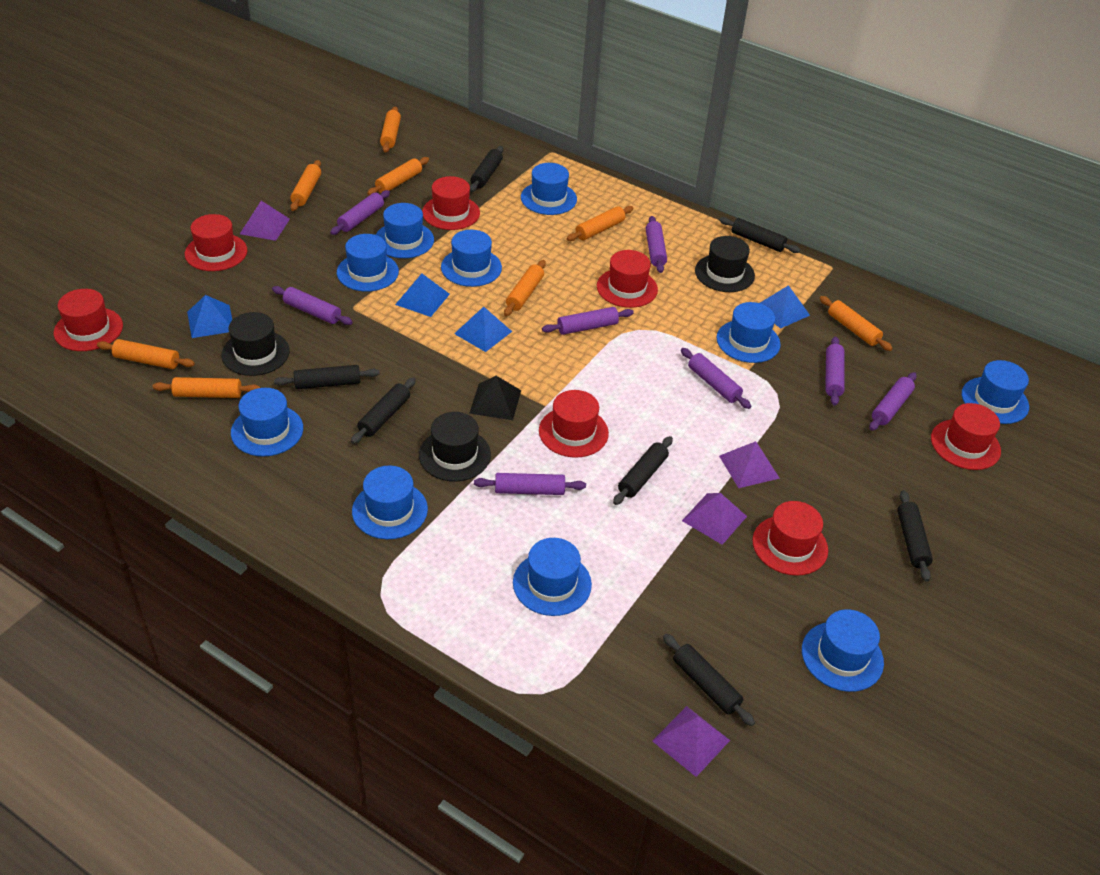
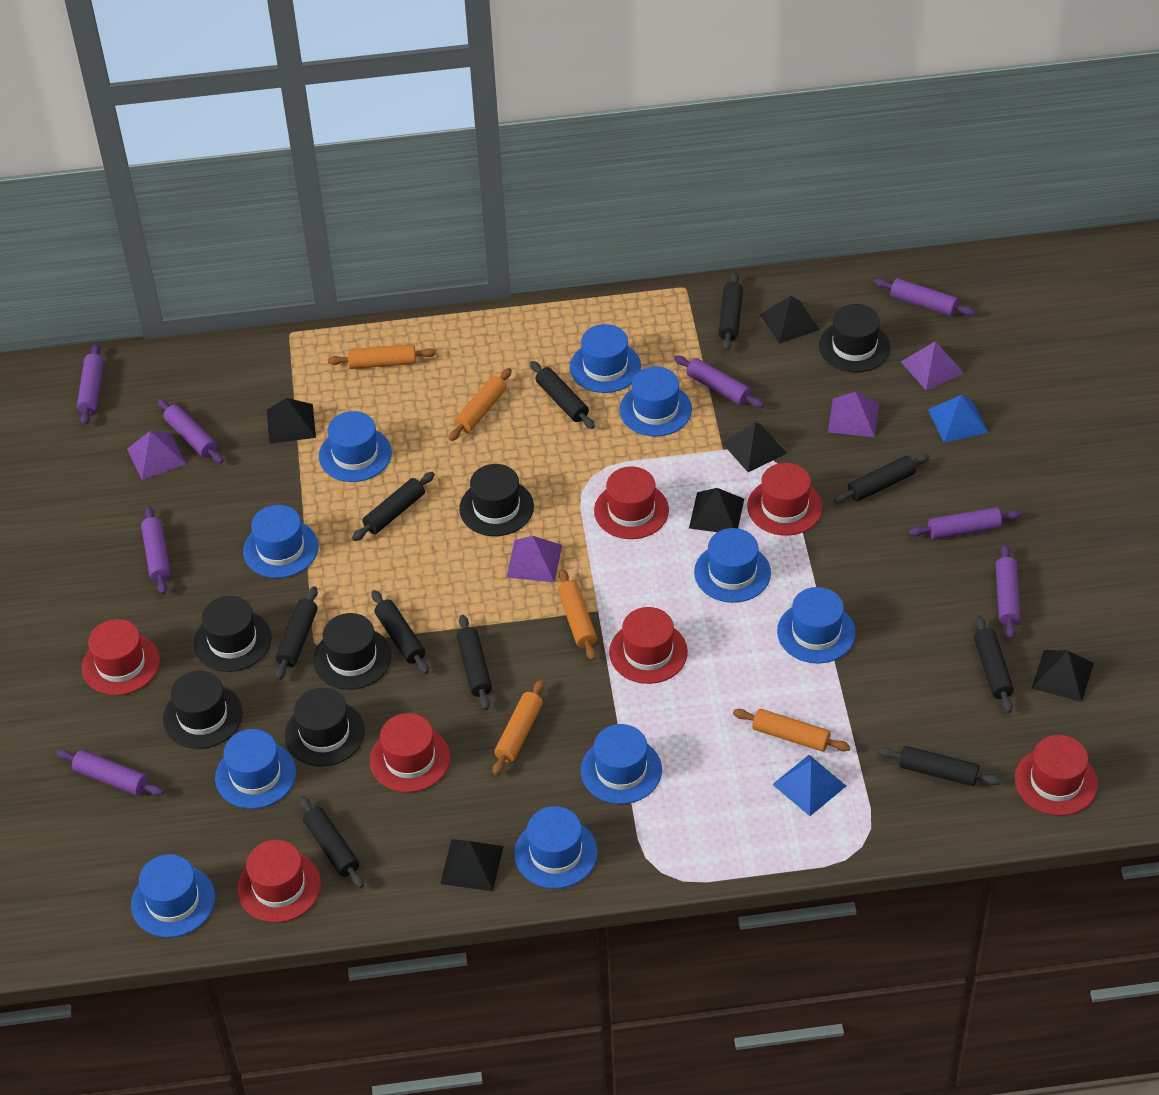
black hat: [221,312,290,376] [419,412,491,481] [695,236,755,292] = 3 -> [163,671,243,749] [194,596,272,672] [285,688,365,766] [313,613,392,690] [459,464,534,536] [819,304,890,372] = 6
black pyramid: [470,376,521,420] = 1 -> [267,398,316,444] [440,839,504,891] [689,488,744,532] [722,422,787,472] [760,296,820,343] [1032,650,1094,702] = 6
black rolling pin: [274,365,380,389] [351,377,416,444] [470,146,503,192] [613,436,673,505] [663,634,755,726] [719,217,800,253] [897,490,933,582] = 7 -> [275,586,318,680] [299,796,364,888] [352,472,435,541] [372,590,429,674] [457,615,492,710] [530,361,595,429] [719,273,743,351] [834,454,930,503] [878,746,1001,786] [974,615,1014,713] = 10
blue pyramid: [187,295,232,338] [395,274,450,317] [454,307,512,352] [760,285,810,329] = 4 -> [772,755,846,816] [928,395,988,443] = 2
orange rolling pin: [97,339,195,369] [152,377,261,398] [290,160,321,211] [367,157,429,195] [380,106,401,153] [504,260,546,316] [567,206,633,241] [820,296,893,351] = 8 -> [328,344,436,369] [449,368,512,441] [492,679,544,776] [558,569,597,661] [733,709,851,752] = 5

